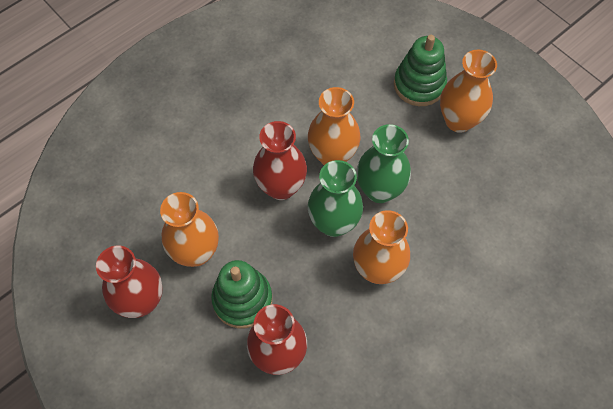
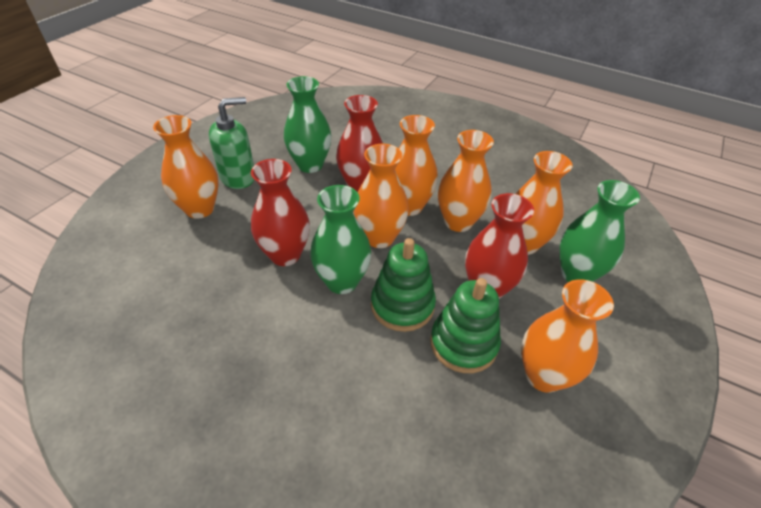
green soap dispenser: none = 0 -> [209,97,254,189] = 1
green vase: [308,160,363,237] [356,124,411,203] = 2 -> [284,76,331,173] [310,185,371,294] [559,180,640,282] = 3
orange vase: [160,192,219,267] [308,87,361,165] [353,210,410,284] [440,50,497,133] = 4 -> [153,115,219,219] [353,144,409,248] [395,115,438,216] [438,130,494,232] [515,151,573,255] [521,279,614,393] = 6

